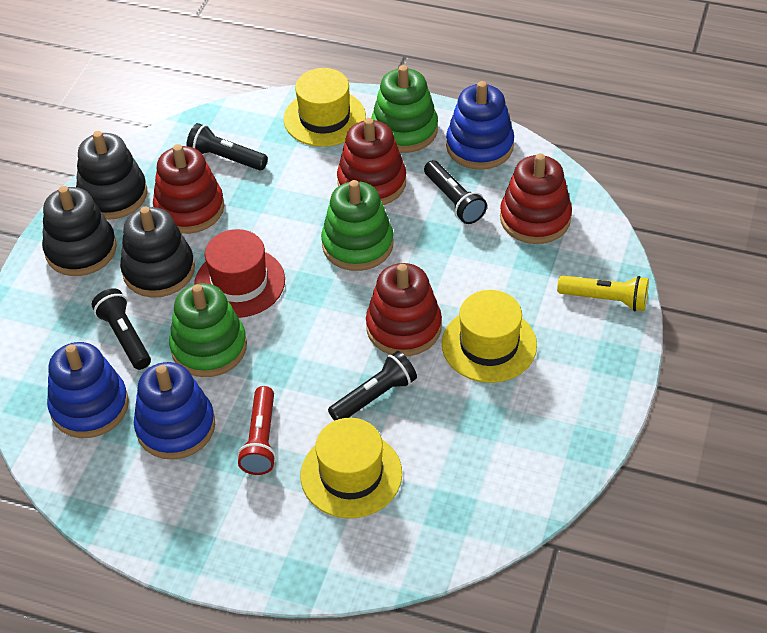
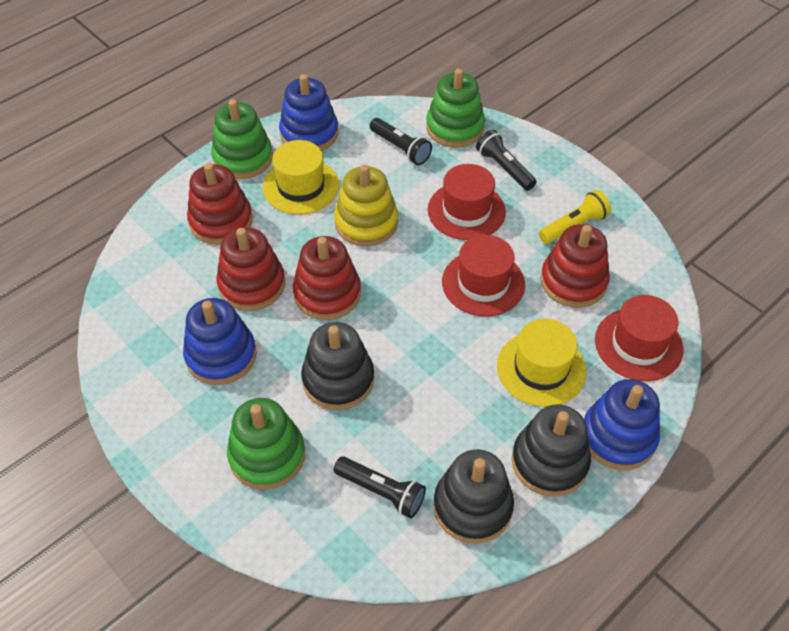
black flashlight: [92,288,151,370] [186,123,268,171] [328,351,417,421] [424,160,487,224] = 4 -> [334,456,426,518] [370,118,432,165] [476,130,537,191] = 3
red flashlight: [237,386,276,475] = 1 -> none = 0
red hat: [194,229,285,318] = 1 -> [428,164,506,240] [442,235,525,317] [595,295,683,381] = 3
yellow hat: [284,68,366,147] [301,418,402,519] [442,290,537,383] = 3 -> [263,140,339,215] [497,319,586,407] = 2
yellow stacking toy: none = 0 -> [334,165,398,246] = 1

